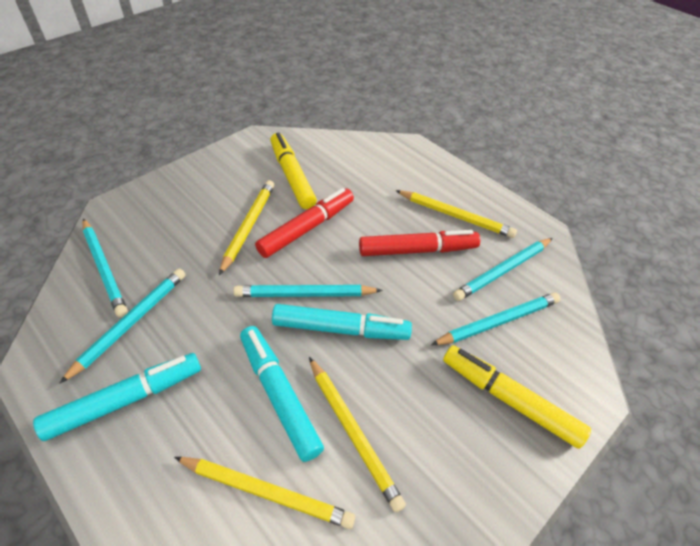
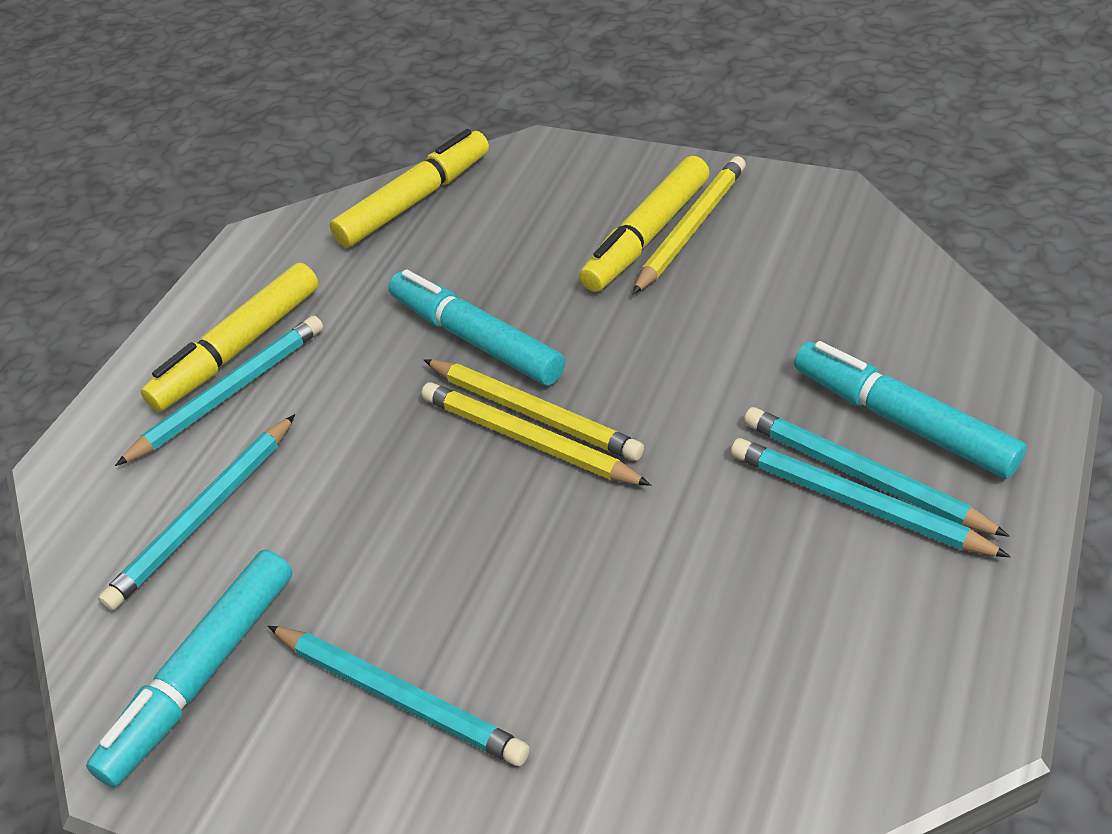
red marker: [255,188,354,258] [359,230,480,256] = 2 -> none = 0
yellow marker: [270,133,317,209] [443,345,591,449] = 2 -> [141,262,319,412] [330,129,489,248] [579,156,710,292] = 3
yellow pencil: [174,457,355,529] [219,180,274,275] [309,357,406,513] [395,190,517,238] = 4 -> [421,382,651,486] [424,359,644,461] [633,156,746,294] = 3

